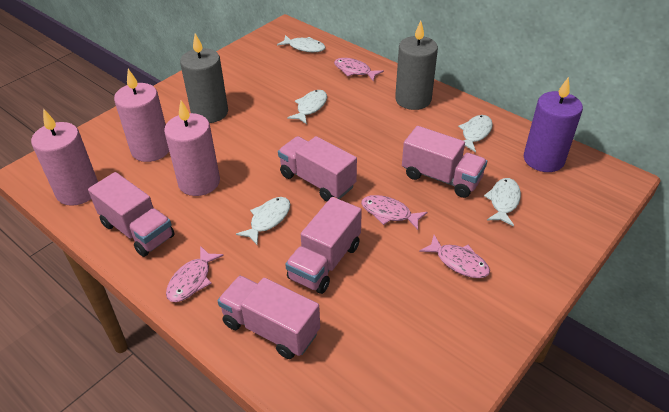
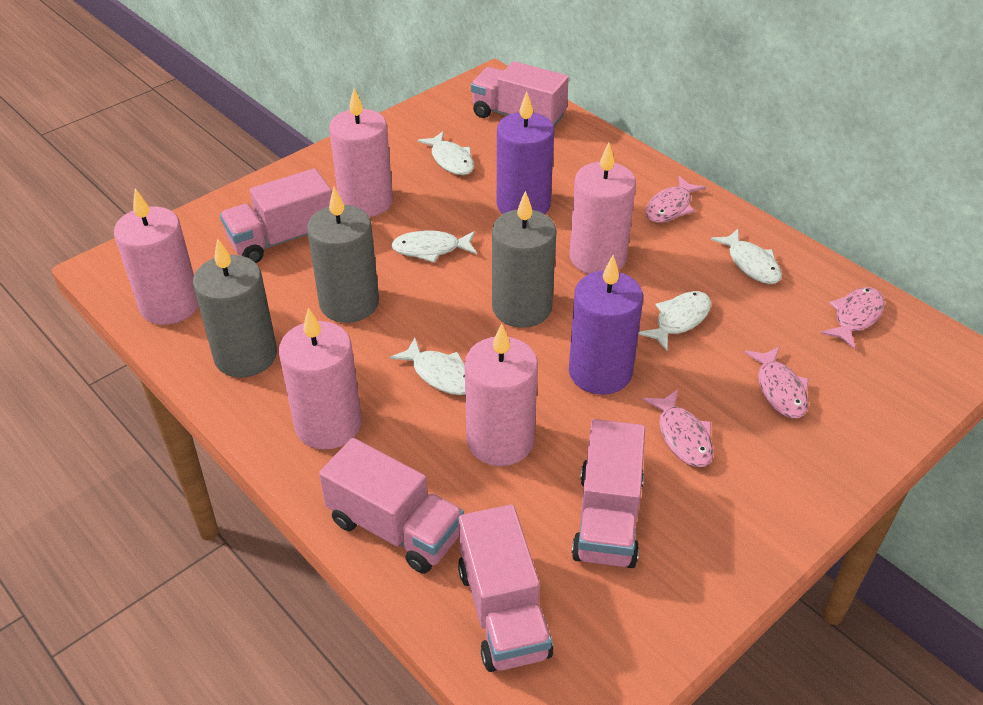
grey candle: [180,33,228,123] [395,21,438,110] = 2 -> [193,239,277,378] [307,187,379,323] [492,191,557,328] = 3
pink candle: [31,109,98,206] [114,69,169,162] [164,100,220,196] = 3 -> [114,189,199,325] [279,307,362,450] [329,89,393,217] [464,323,538,466] [570,143,636,274] = 5
purple candle: [524,77,583,172] = 1 -> [497,91,554,214] [569,255,643,395] = 2

